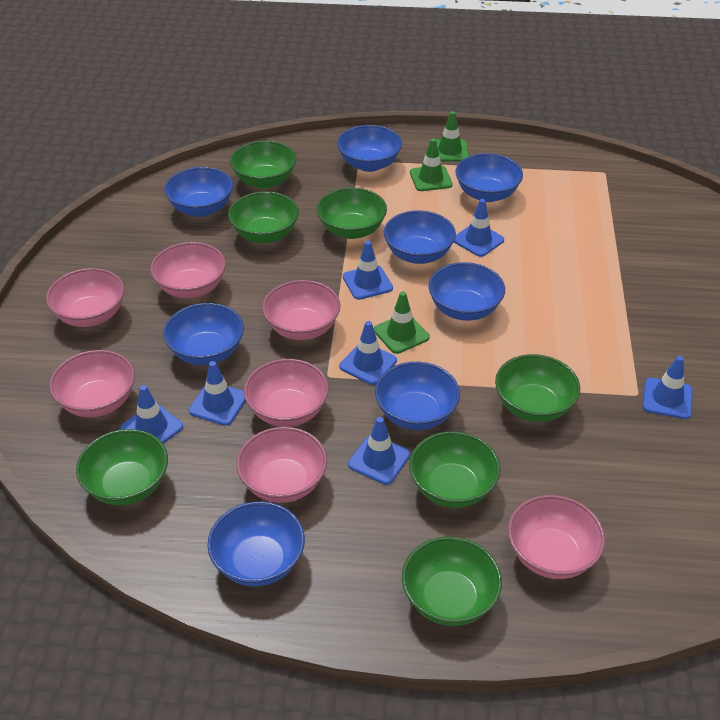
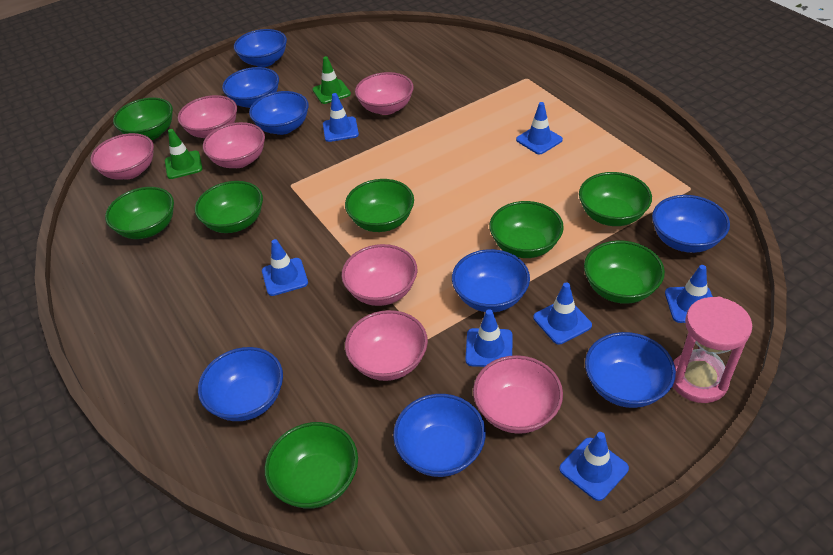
green bowl: [76,429,168,506] [228,192,299,243] [230,141,297,189] [317,187,387,239] [402,537,502,626] [409,431,500,508] [495,354,580,422] = 7 -> [105,187,174,239] [113,98,173,140] [195,181,263,233] [265,422,358,509] [345,179,414,232] [489,201,564,258] [579,172,652,226] [584,241,665,304] = 8
green traffic cone: [374,291,430,354] [410,138,453,191] [436,111,469,162] = 3 -> [165,129,203,179] [313,56,351,104] = 2
pink hourglass: none = 0 -> [672,297,752,403] = 1

